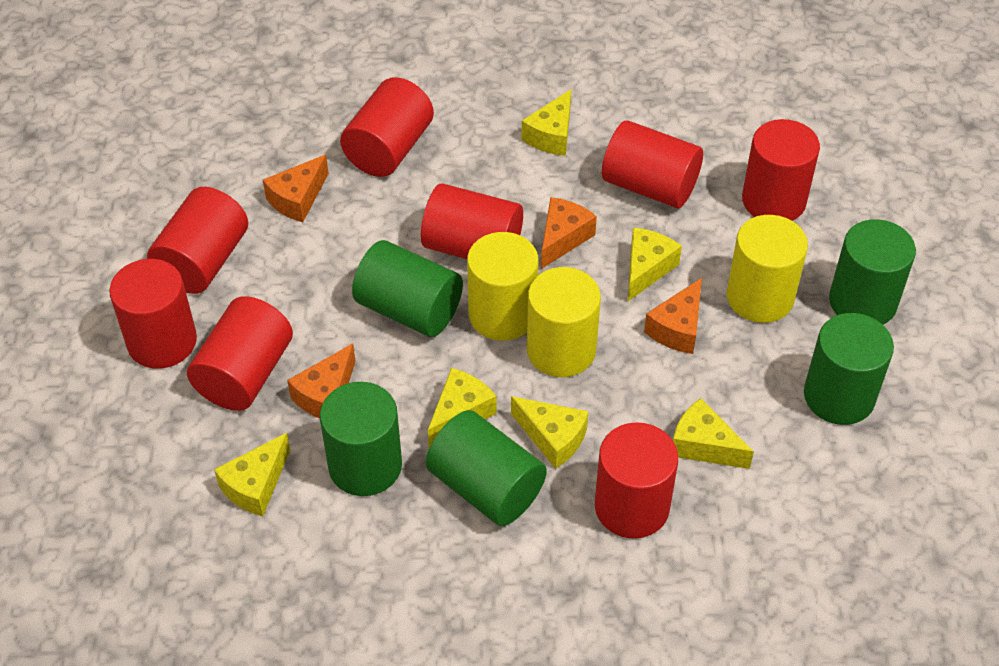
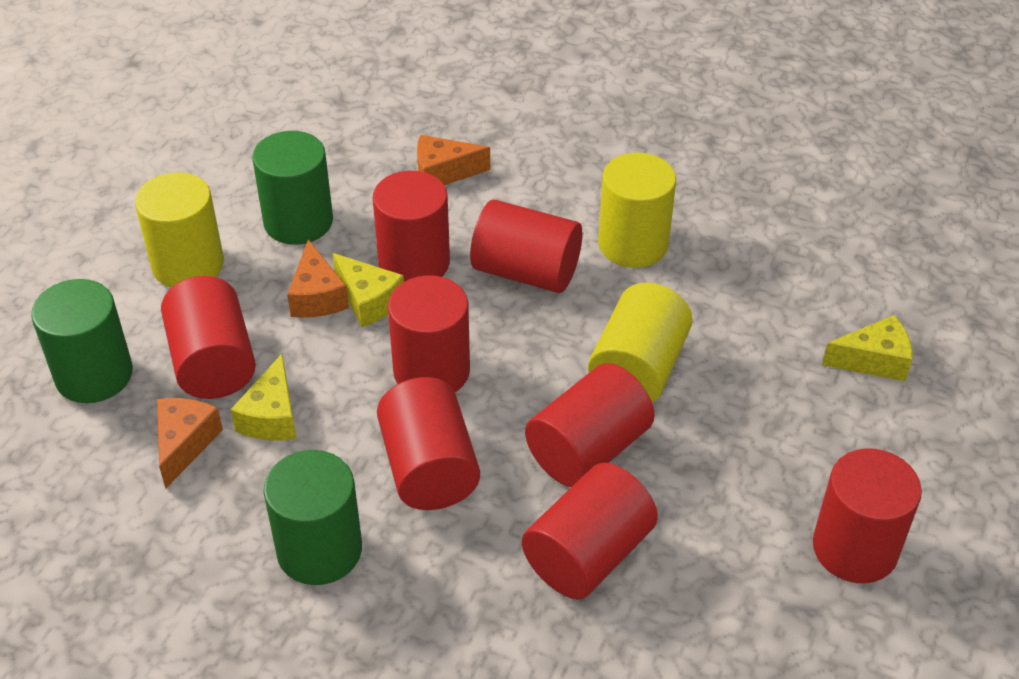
green cylinder: [320,382,402,496] [352,240,463,337] [426,410,547,526] [804,313,894,425] [829,219,916,325] = 5 -> [31,279,133,403] [252,131,333,245] [263,450,362,585] = 3
orange cheese: [263,155,329,222] [287,344,356,418] [541,197,597,269] [644,278,702,354] = 4 -> [157,398,223,488] [287,240,349,318] [417,135,490,185] = 3
yellow cheese: [214,433,290,516] [428,368,496,447] [511,396,589,469] [521,89,571,156] [628,228,682,301] [673,398,754,469] = 6 -> [231,354,297,440] [332,253,404,327] [822,315,912,381] = 3

